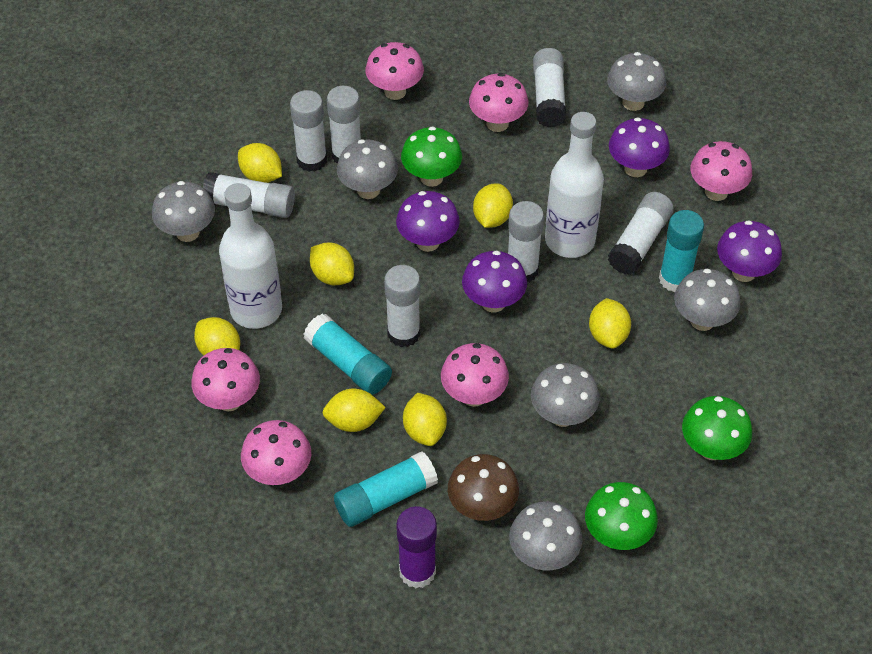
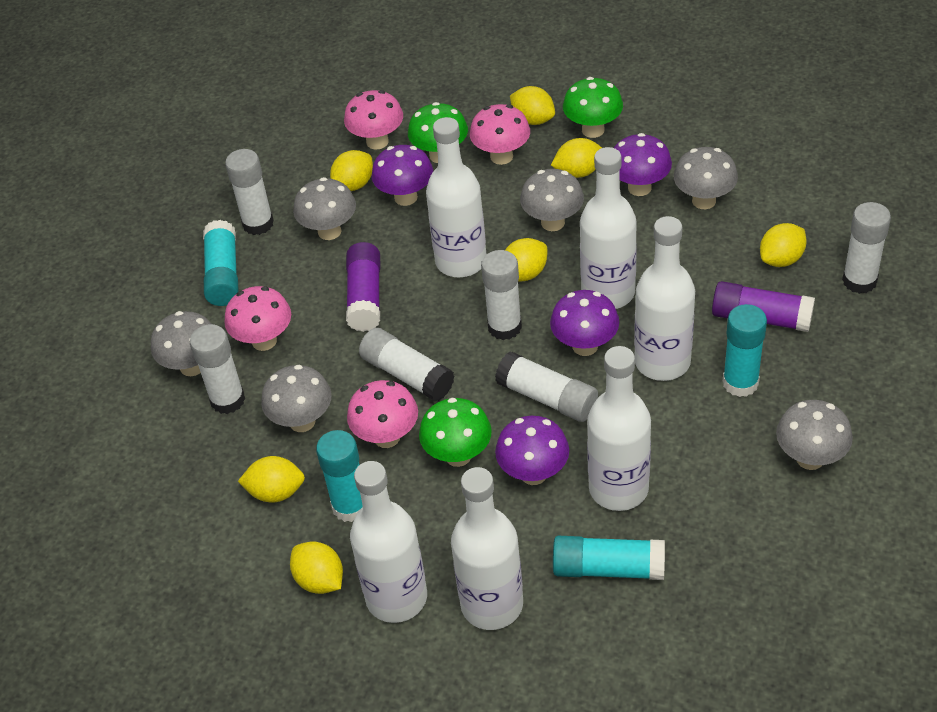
brown mushroom: [448,454,519,521] = 1 -> none = 0
pink mushroom: [191,348,260,411] [241,420,311,485] [365,42,424,100] [441,343,509,407] [469,73,528,132] [690,141,752,201] = 6 -> [224,286,291,351] [344,90,403,150] [347,380,418,448] [470,104,530,165] = 4
purple glue stick: [396,506,437,588] = 1 -> [346,242,380,332] [712,281,815,332] = 2
turquoise glue stick: [304,314,392,395] [334,451,438,527] [659,210,704,292] = 3 -> [203,220,239,306] [316,430,363,522] [553,536,665,580] [723,304,767,397] = 4
white bottle: [219,183,282,329] [545,112,604,258] = 2 -> [350,461,427,623] [426,117,487,277] [451,467,523,630] [580,147,637,309] [587,346,651,511] [634,216,695,381] = 6
white glue stick: [203,172,295,218] [290,90,327,172] [327,86,361,164] [384,265,420,347] [508,201,544,282] [533,48,566,128] [608,192,674,275] = 7 -> [190,324,245,414] [225,149,274,235] [359,328,455,401] [481,250,522,340] [495,351,598,422] [842,202,891,294] = 6

